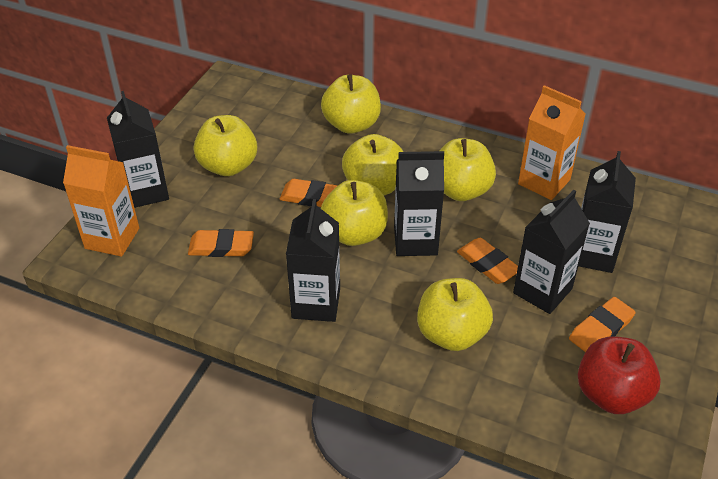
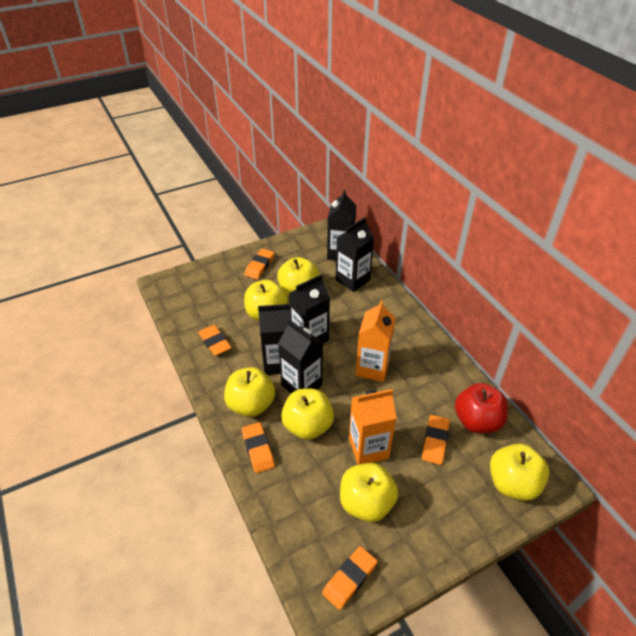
orange eraser: [188,229,254,257] [280,179,338,207] [457,238,518,284] [569,297,636,352] = 4 -> [198,325,231,356] [242,422,275,473] [245,249,274,279] [322,546,377,610] [422,415,450,465] = 5

